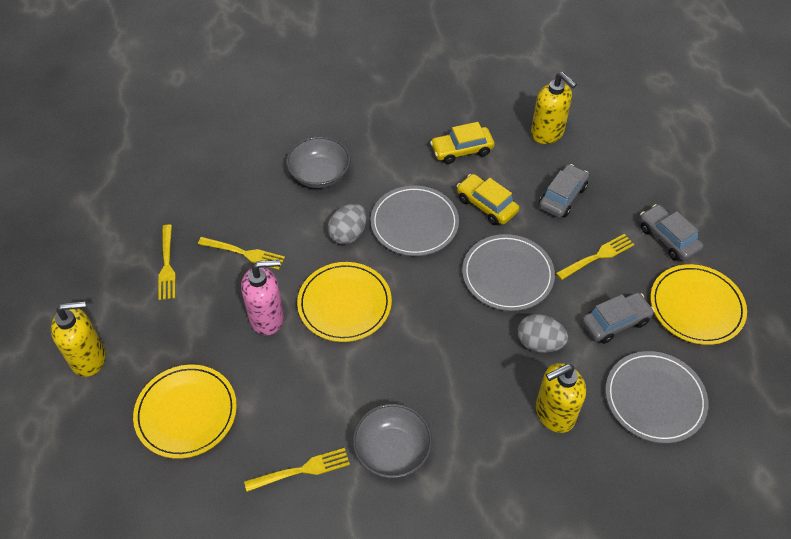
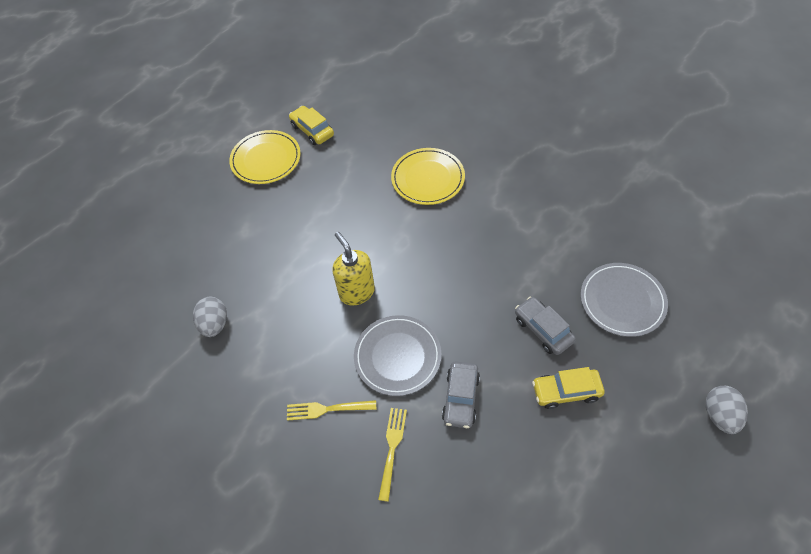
grey bowl: [286,136,351,188] [353,404,432,478] = 2 -> none = 0
grey car: [539,164,589,218] [582,292,655,344] [640,204,703,261] = 3 -> [442,361,480,428] [515,297,576,355] = 2
grey plate: [371,185,459,256] [462,234,555,311] [605,351,709,443] = 3 -> [354,315,441,396] [581,263,668,337] = 2
pink soap dispenser: [241,260,284,335] = 1 -> none = 0
yellow fork: [158,225,176,300] [198,237,285,270] [244,448,350,492] [556,234,634,280] = 4 -> [287,400,376,421] [378,408,407,502] = 2
yellow plate: [133,365,237,459] [297,262,392,342] [650,264,747,345] = 3 -> [229,130,301,184] [391,148,465,205] = 2
yellow soap dispenser: [51,301,106,377] [531,72,577,144] [536,363,586,433] = 3 -> [332,232,375,306] = 1

